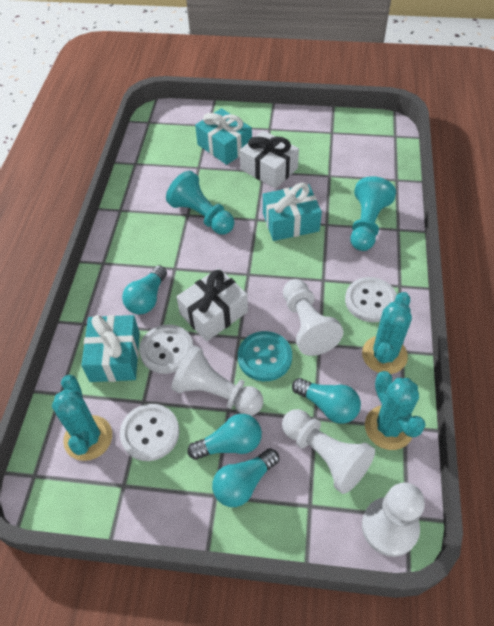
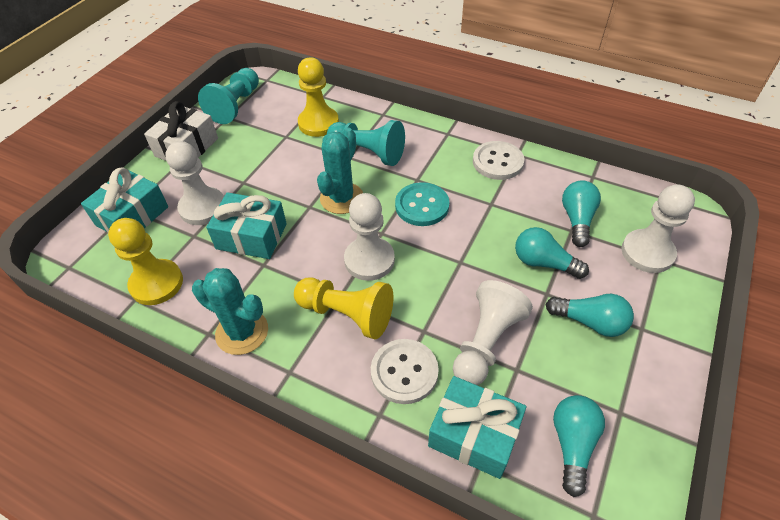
turquoise cactus: [52,375,112,461] [362,292,412,374] [365,371,426,450] = 3 -> [192,268,268,355] [317,128,363,214] = 2
white button: [120,404,179,461] [139,324,193,374] [345,277,397,322] = 3 -> [371,339,439,404] [473,141,524,180] = 2
white gift: [176,268,248,341] [240,131,299,189] = 2 -> [144,101,218,161] = 1
yellow pawn: none = 0 -> [108,218,183,305] [294,277,393,339] [298,57,339,137] = 3

